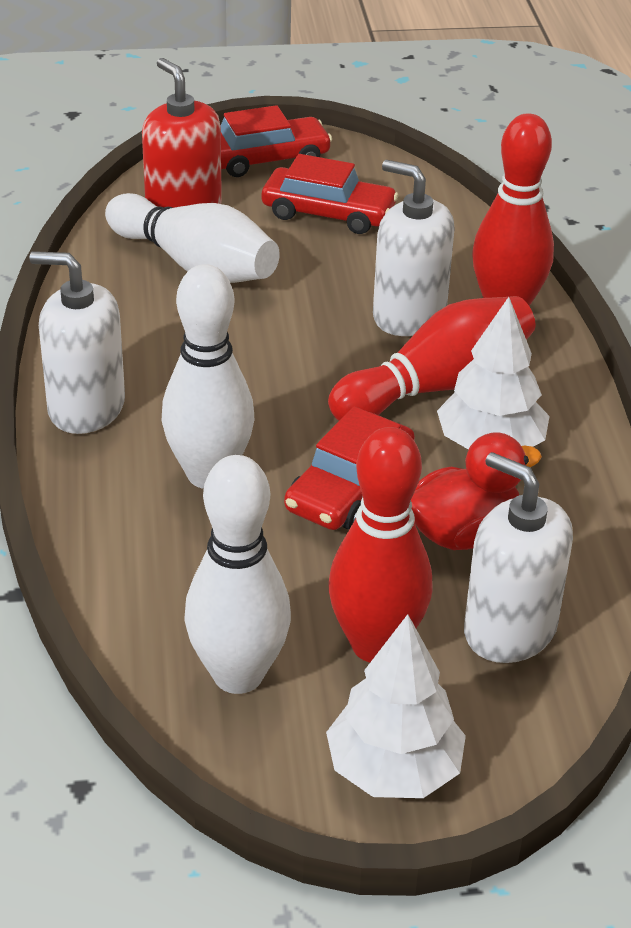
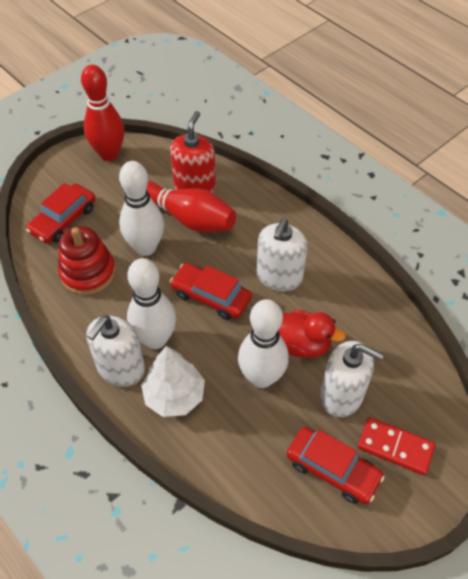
red bowling pin: [328,296,535,421] [328,427,433,662] [472,113,554,306] = 3 -> [81,65,124,161] [147,181,236,232] = 2
red domino: none = 0 -> [358,417,435,475] = 1
red stacking toy: none = 0 -> [58,226,116,295] = 1
white tree: [326,614,466,798] [437,297,550,450] = 2 -> [141,346,205,417] = 1

